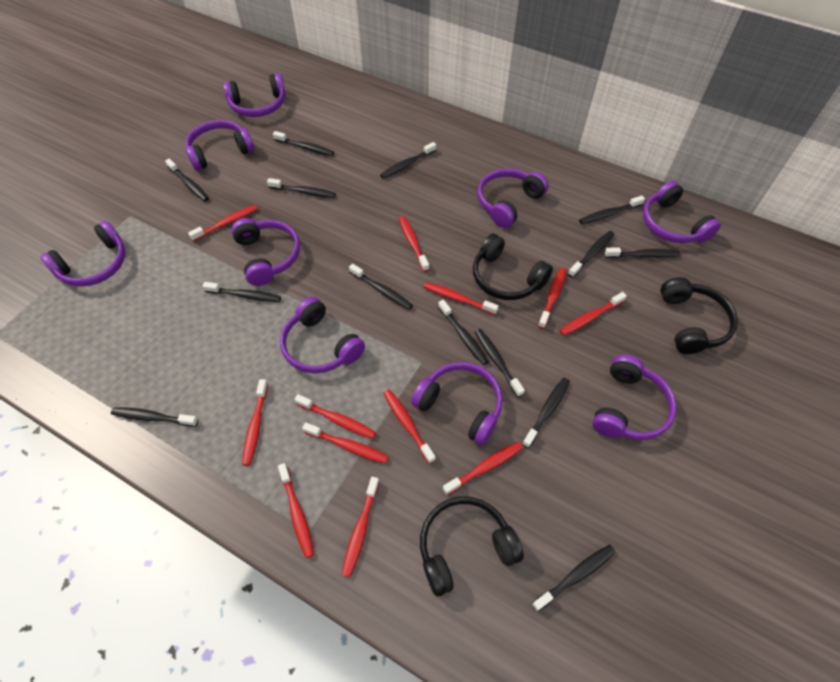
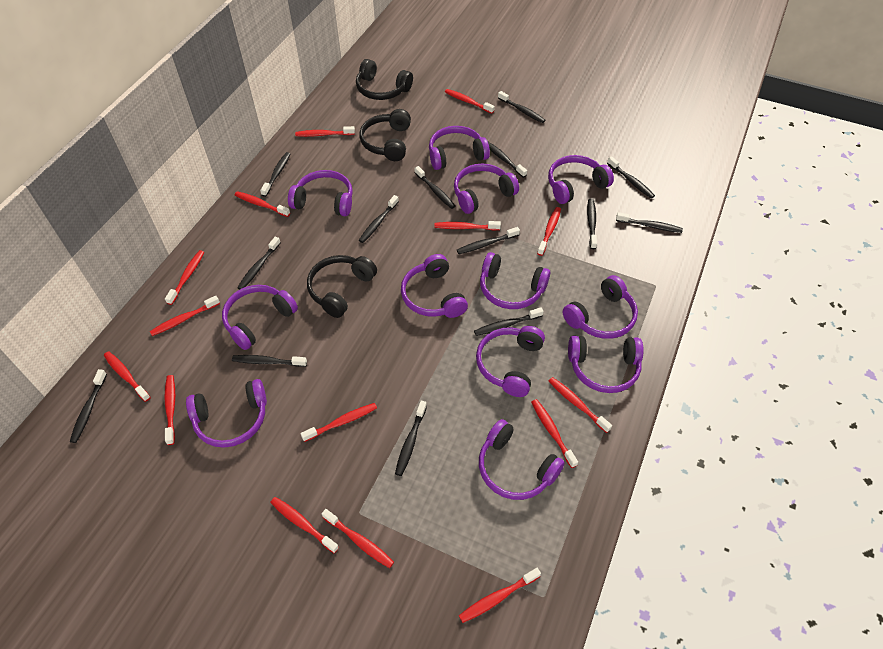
purple headphones: [40,221,126,287] [185,120,254,171] [223,73,286,117] [231,218,300,286] [280,297,365,373] [411,362,503,445] [478,168,549,228] [592,354,677,440] [643,181,721,243] = 9 -> [186,379,267,448] [222,285,298,350] [288,170,353,216] [401,254,468,318] [429,126,490,170] [454,164,519,214] [476,326,545,397] [479,419,565,500] [480,252,550,309] [548,155,614,204] [563,275,638,339] [568,336,644,393] = 12
red toothbrush: [188,205,258,241] [242,379,268,466] [278,463,314,558] [294,394,376,439] [302,422,389,464] [342,477,379,578] [383,389,436,464] [399,216,429,272] [424,282,498,315] [443,442,523,495] [538,267,567,329] [559,292,627,336] = 12 -> [104,351,151,402] [150,296,220,336] [164,375,175,445] [165,250,204,305] [234,191,290,217] [270,497,339,553] [295,126,355,137] [301,403,377,442] [322,509,394,568] [435,221,501,230] [445,89,495,114] [459,568,541,623] [531,399,578,468] [537,207,561,256] [549,377,612,433] = 15

